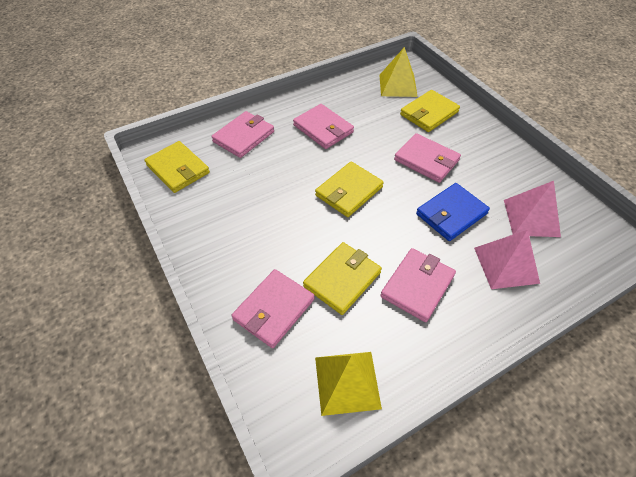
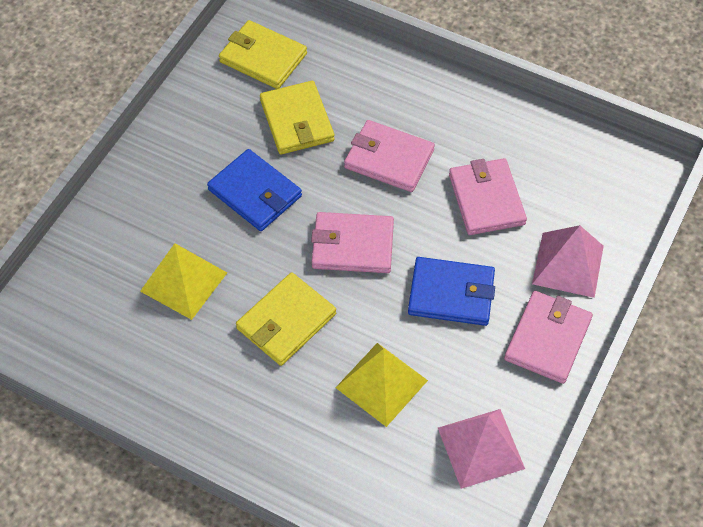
blue wallet: [416,183,490,241] = 1 -> [207,149,302,231] [408,257,495,326] = 2
pink wallet: [211,111,274,158] [231,269,314,348] [293,104,354,149] [380,248,456,322] [394,133,461,183] = 5 -> [311,212,394,273] [344,120,435,192] [449,158,527,235] [504,291,593,384] = 4
yellow wallet: [144,141,210,193] [303,242,382,315] [315,161,384,217] [400,90,460,132] = 4 -> [219,20,307,89] [236,272,336,366] [260,81,335,154] = 3

